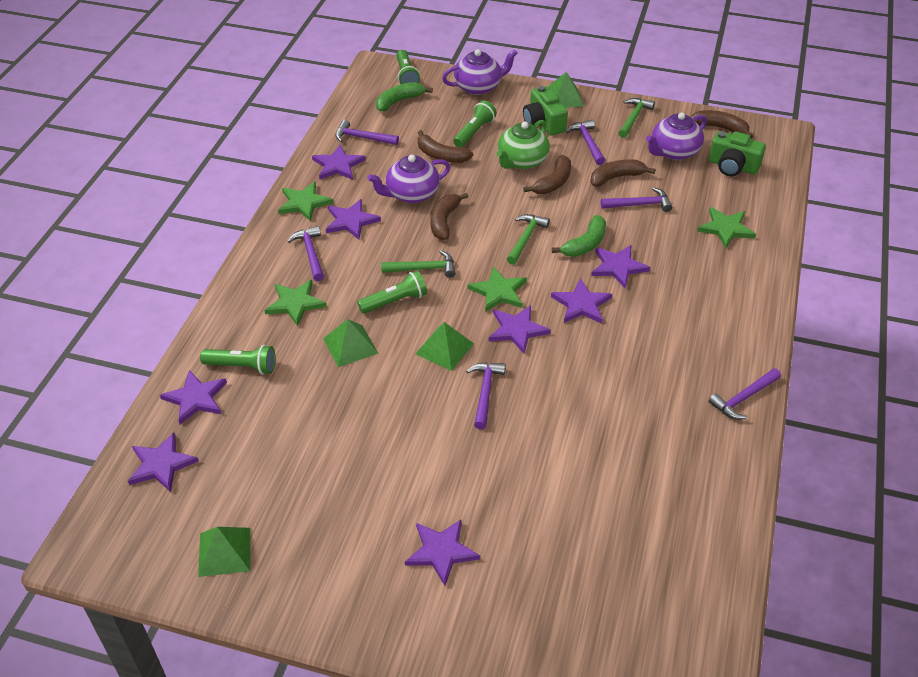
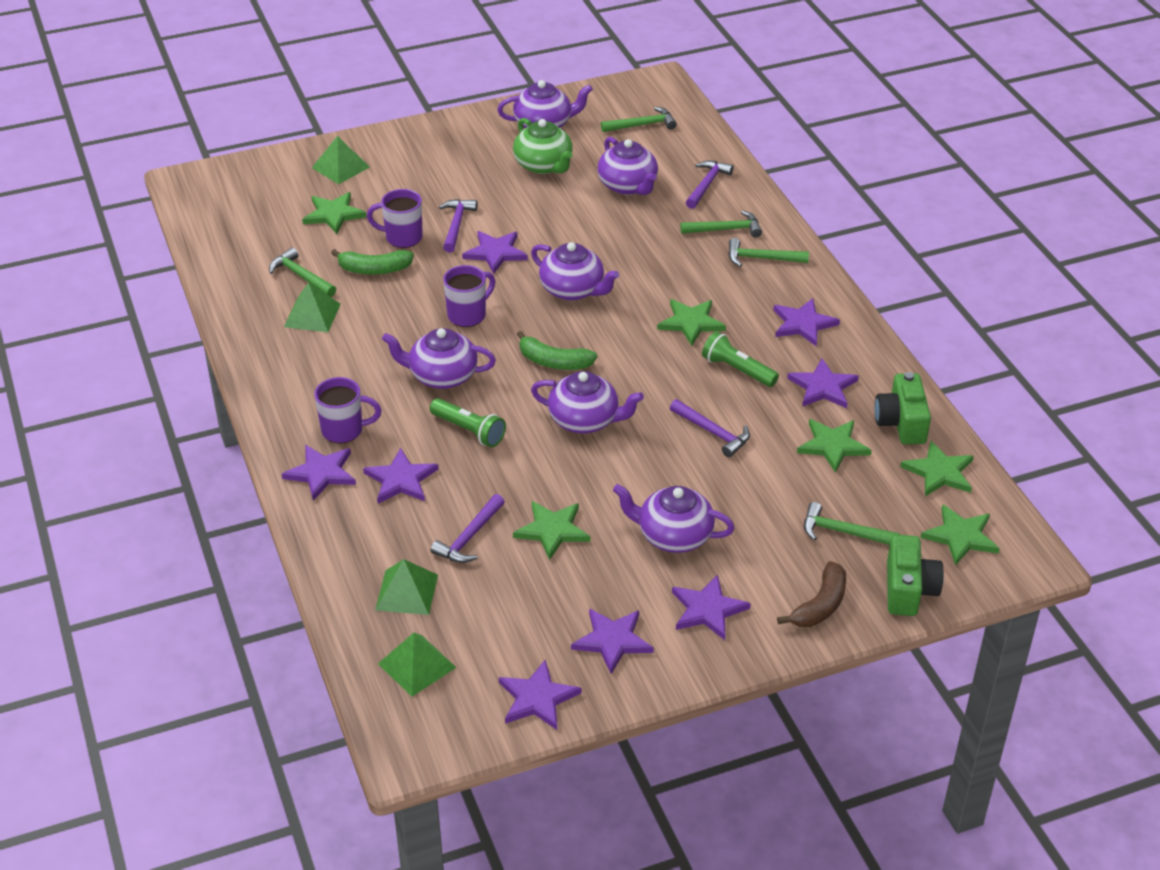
brown banana: [418,130,473,163] [430,193,469,240] [523,155,571,194] [590,159,655,187] [691,110,753,139] = 5 -> [777,561,846,627] = 1
green flashlight: [200,345,276,374] [357,270,427,314] [396,50,420,84] [453,100,497,147] = 4 -> [430,398,506,447] [702,331,779,387] = 2
green hammer: [381,250,455,278] [507,214,550,265] [619,98,655,138] = 3 -> [269,247,336,297] [601,107,677,132] [681,210,762,237] [728,238,809,267] [804,502,900,545] = 5
green star: [264,280,327,327] [278,182,333,221] [467,266,527,312] [697,207,756,249] = 4 -> [302,192,367,234] [513,501,590,560] [657,299,726,346] [797,419,872,473] [900,441,974,496] [920,504,1000,566] = 6
purple hammer: [287,226,324,281] [336,119,399,145] [466,362,506,429] [566,120,605,165] [601,187,672,212] [708,368,781,419] = 6 -> [431,494,505,563] [439,199,477,253] [670,399,750,457] [686,160,734,209] = 4
purple mug: none = 0 -> [314,377,381,443] [367,189,423,248] [443,265,495,327] = 3
purple teapot: [367,155,450,203] [442,49,518,95] [646,112,707,160] = 3 -> [382,328,496,389] [497,80,593,128] [531,242,619,301] [531,371,644,433] [597,137,658,195] [613,484,734,553] = 6

